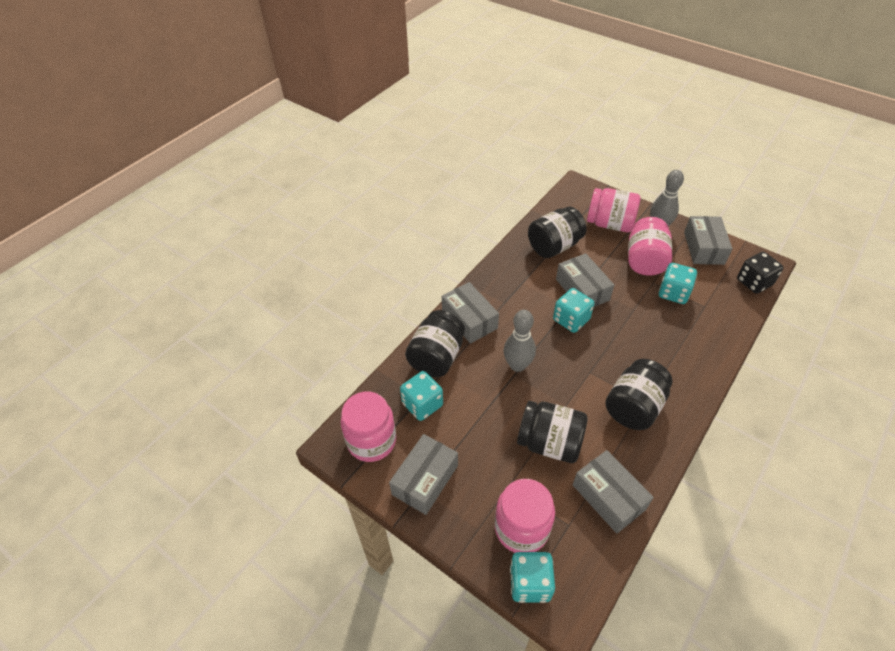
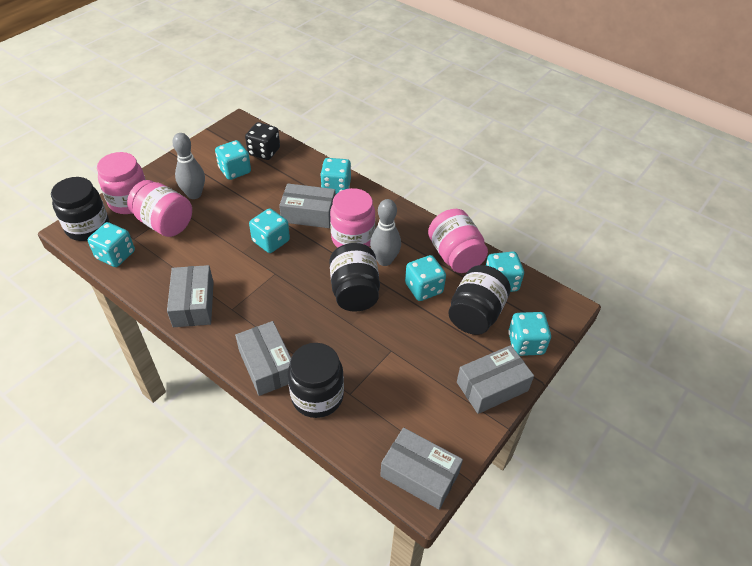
turquoise dice: [400,371,443,421] [510,552,555,603] [553,288,594,333] [659,263,697,304] = 4 -> [88,222,135,267] [215,140,251,180] [249,209,290,253] [320,158,351,194] [405,255,446,301] [486,251,524,292] [508,312,551,356] = 7

